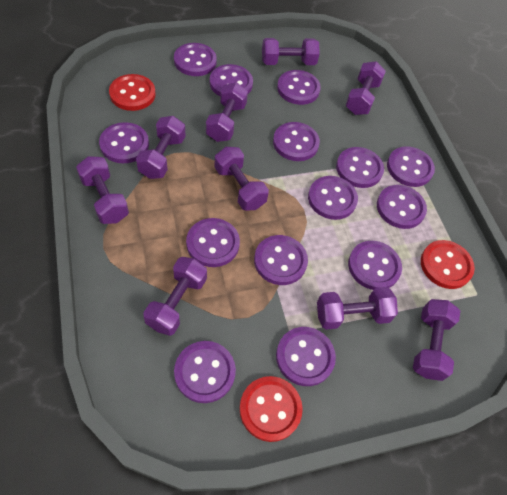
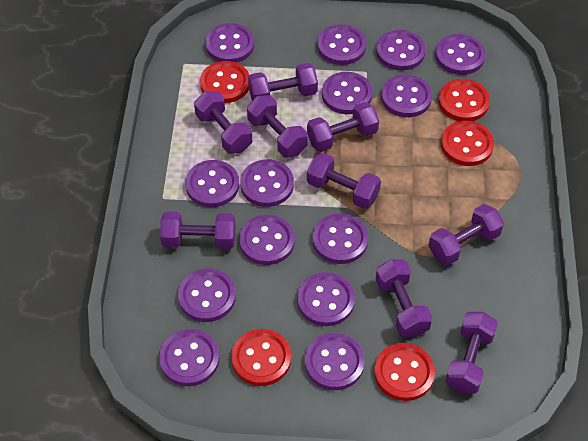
red button: [109,74,156,111] [240,376,303,442] [421,240,475,289] = 3 -> [200,61,249,103] [231,329,291,386] [374,343,435,401] [438,79,490,121] [441,121,494,166] = 5

